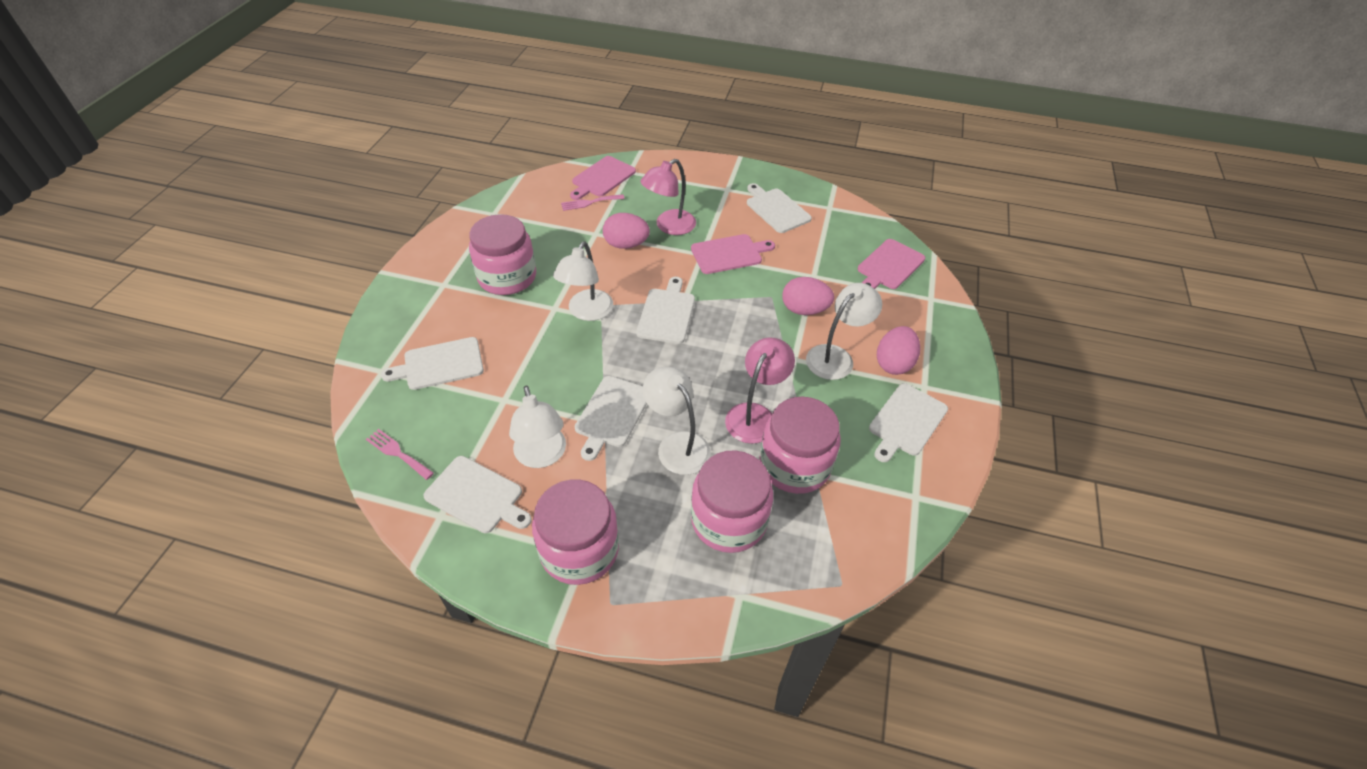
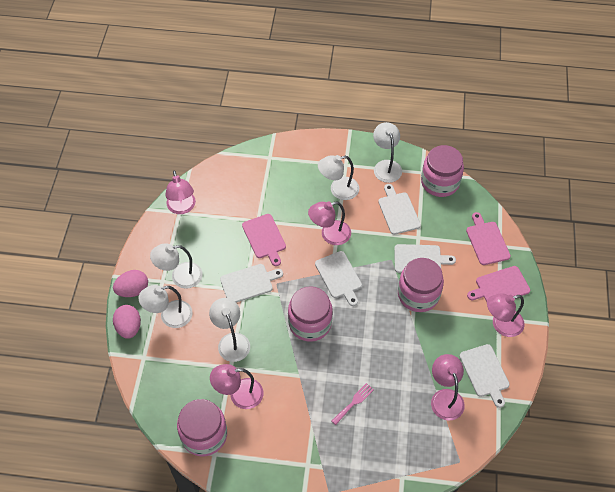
pink egg: [603,213,650,249] [782,277,834,315] [877,326,920,375] = 3 -> [113,270,148,297] [113,305,141,339] = 2
pink fork: [366,429,434,480] [561,194,625,211] = 2 -> [332,383,374,425] = 1
pink lamp: [640,159,696,235] [725,338,795,444] = 2 -> [165,170,196,214] [210,364,264,409] [308,201,351,245] [431,354,465,421] [487,293,525,337] = 5
white cutting board: [381,337,484,390] [423,456,532,533] [574,376,647,461] [636,277,695,344] [747,183,812,233] [869,383,948,462] = 6 -> [220,264,283,303] [315,251,362,306] [378,184,421,235] [394,244,456,273] [459,344,510,408] = 5
white lamp: [509,386,566,468] [553,241,613,321] [643,367,711,475] [806,283,882,380] = 4 -> [138,285,193,328] [150,243,203,289] [209,298,250,362] [318,155,359,200] [373,122,402,183] = 5

